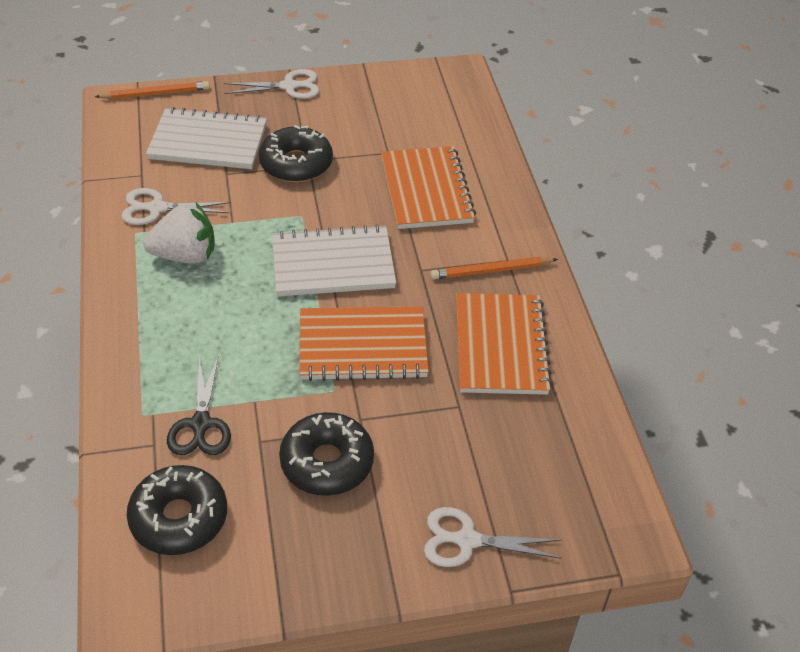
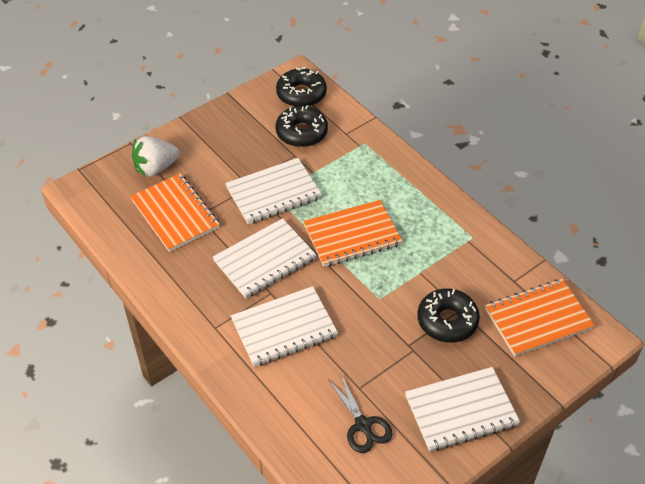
orange pencil: [95,81,210,99] [430,257,558,279] = 2 -> none = 0
white notebook: [146,107,267,169] [272,225,396,296] = 2 -> [213,218,317,298] [225,158,322,224] [231,286,338,367] [405,367,520,451] = 4
white scissors: [122,188,231,225] [224,69,319,99] [424,507,562,567] = 3 -> none = 0

